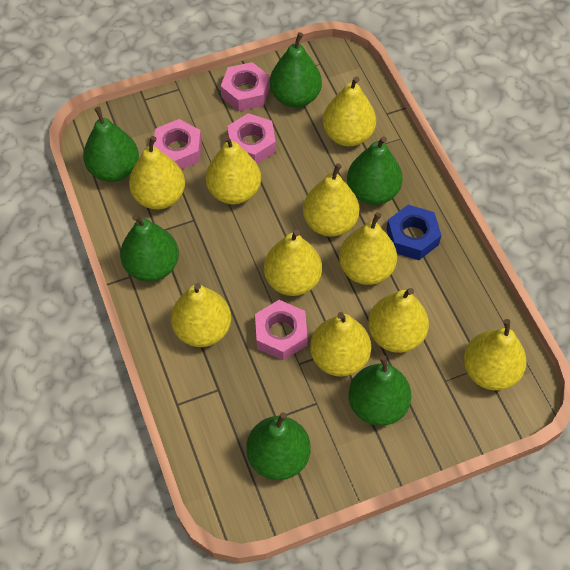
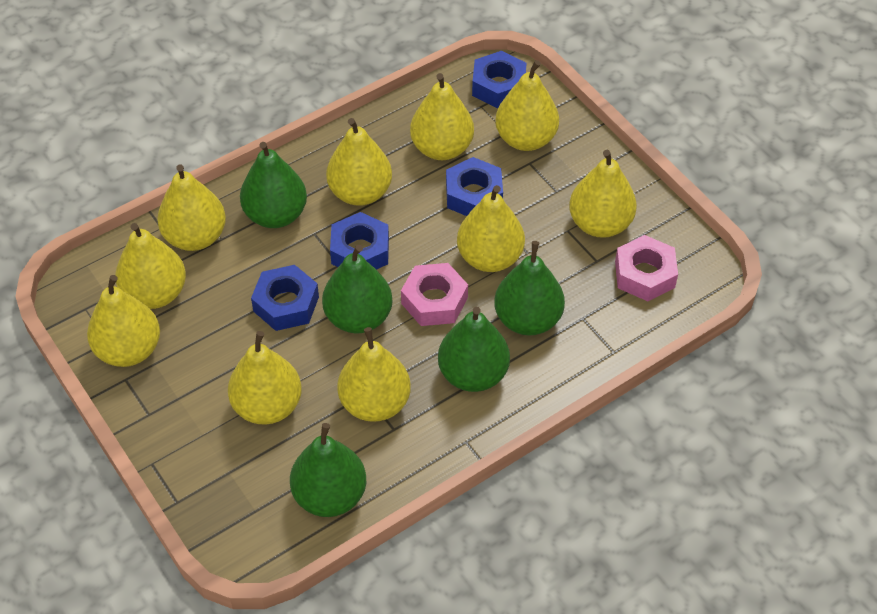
blue nut: [386,205,441,260] = 1 -> [251,265,319,331] [330,212,389,270] [446,157,503,216] [472,51,527,108] = 4
green pear: [83,107,139,182] [120,214,179,282] [246,412,311,480] [270,32,322,108] [347,136,403,205] [348,355,411,426] = 6 -> [240,142,307,228] [290,423,366,517] [322,245,393,334] [438,307,510,392] [494,241,565,336] = 5
pink nut: [153,119,202,170] [221,62,270,111] [227,113,276,164] [255,300,308,360] = 4 -> [401,263,468,326] [615,235,678,301] = 2

